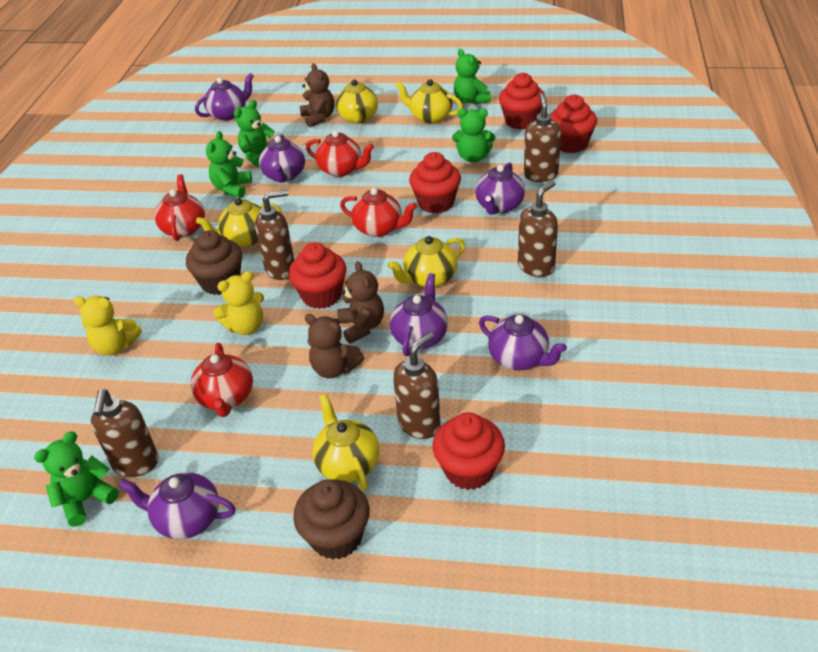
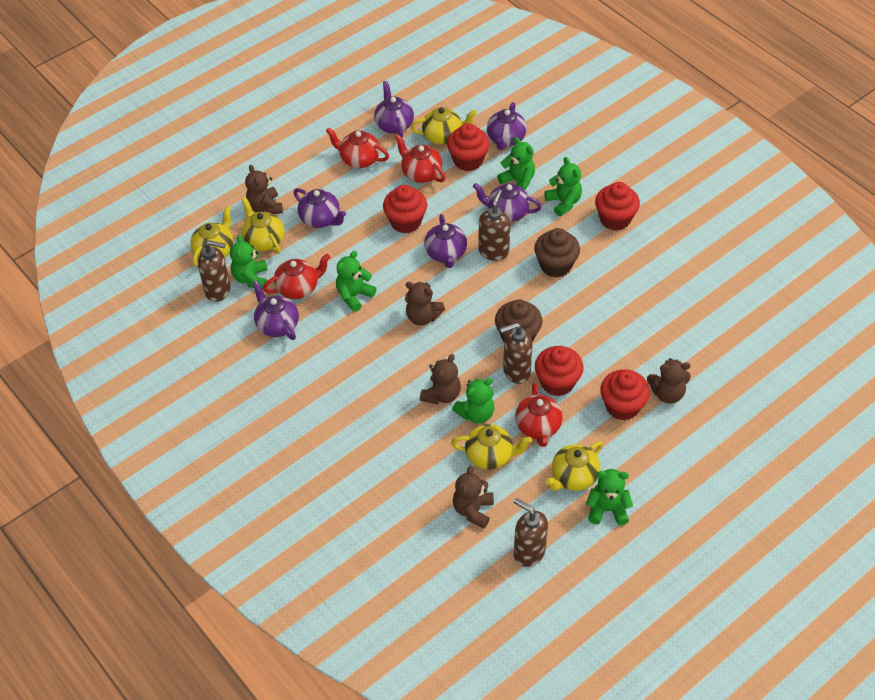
brown soap dispenser: [91,389,159,477] [255,189,294,280] [393,332,441,439] [518,180,558,277] [524,93,561,182] = 5 -> [198,240,230,302] [478,189,510,261] [500,323,532,384] [514,498,548,567] = 4
brown teddy bear: [300,63,335,127] [305,314,364,378] [337,261,384,344] = 3 -> [245,165,283,214] [405,282,445,325] [420,354,461,404] [453,466,494,528] [647,358,691,404] = 5
green teddy bear: [34,431,119,527] [206,131,252,198] [234,100,275,167] [452,109,495,162] [454,49,491,105] = 5 -> [230,234,268,289] [336,251,376,312] [452,378,495,423] [497,137,535,190] [544,157,582,216] [586,469,633,525] = 6
yellow teddy bear: [74,296,142,355] [213,271,264,335] = 2 -> none = 0

